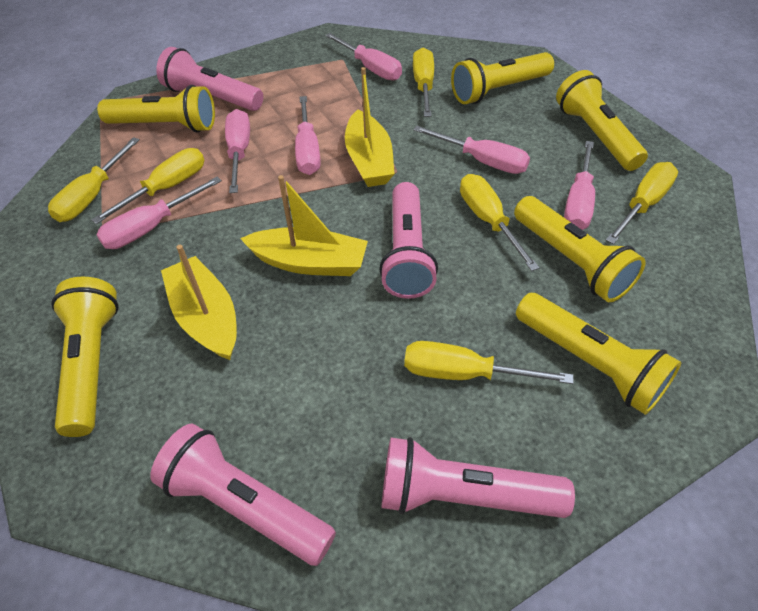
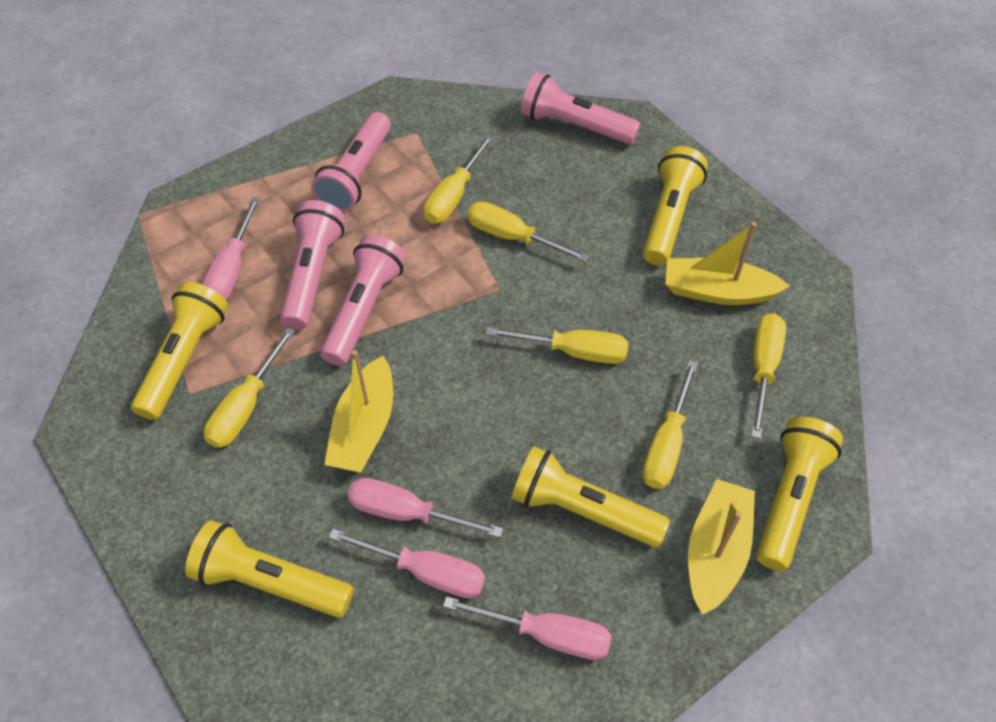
pink screwdriver: [96,177,222,249] [225,109,250,193] [295,96,321,175] [325,33,402,81] [413,126,530,174] [564,141,595,230] = 6 -> [202,197,260,300] [329,528,485,598] [348,478,503,538] [443,596,612,660] = 4
yellow flashlight: [51,277,119,437] [97,85,215,132] [451,52,554,104] [514,196,646,302] [516,293,681,415] [556,70,648,171] = 6 -> [131,282,228,420] [185,520,354,618] [511,446,670,547] [643,146,708,266] [756,416,843,571] = 5

